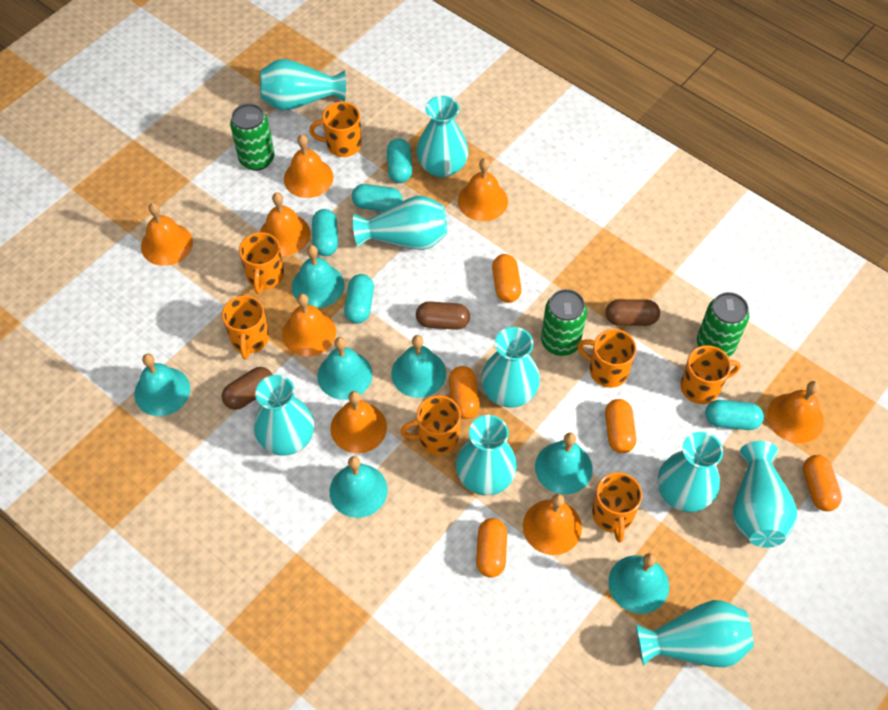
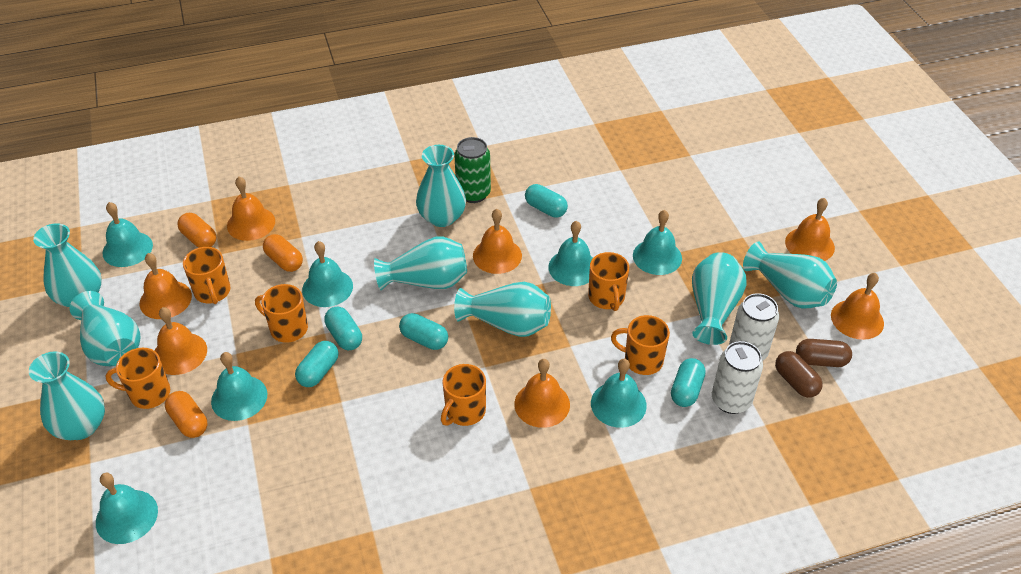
brown capsule: [222,367,273,410] [416,301,470,330] [606,299,660,326] = 3 -> [775,351,823,398] [796,339,852,367] = 2
green can: [230,103,274,171] [541,289,587,356] [697,292,749,357] = 3 -> [454,137,491,203] = 1
orange bell: [141,203,193,266] [260,192,311,256] [282,294,336,356] [284,135,334,198] [330,391,387,453] [458,158,508,221] [523,494,582,555] [767,381,824,443] = 8 -> [140,253,192,319] [155,307,207,375] [227,177,275,241] [473,209,522,274] [514,359,570,428] [785,198,835,261] [831,273,884,340] = 7
orange capsule: [449,366,480,419] [476,518,507,578] [492,254,521,303] [605,399,636,453] [803,455,842,511] = 5 -> [165,391,207,438] [177,213,216,248] [263,234,303,272] = 3
orange mug: [222,295,269,360] [239,232,284,294] [309,102,362,157] [400,395,461,455] [577,329,636,388] [592,472,642,542] [680,345,741,404] = 7 -> [106,348,170,409] [183,247,231,304] [255,284,308,343] [441,364,486,426] [588,252,629,311] [611,315,670,375] = 6
turquoise vase: [254,375,314,456] [260,59,346,110] [353,196,447,250] [416,96,469,178] [456,415,517,495] [481,327,540,408] [636,600,754,667] [658,432,723,512] [733,441,798,548] = 9 -> [29,351,105,440] [33,223,102,307] [70,291,141,366] [374,236,467,290] [416,145,466,227] [454,282,551,337] [692,252,747,345] [743,241,837,309] = 8
white can: none = 0 -> [712,341,763,414] [729,293,779,361] = 2

